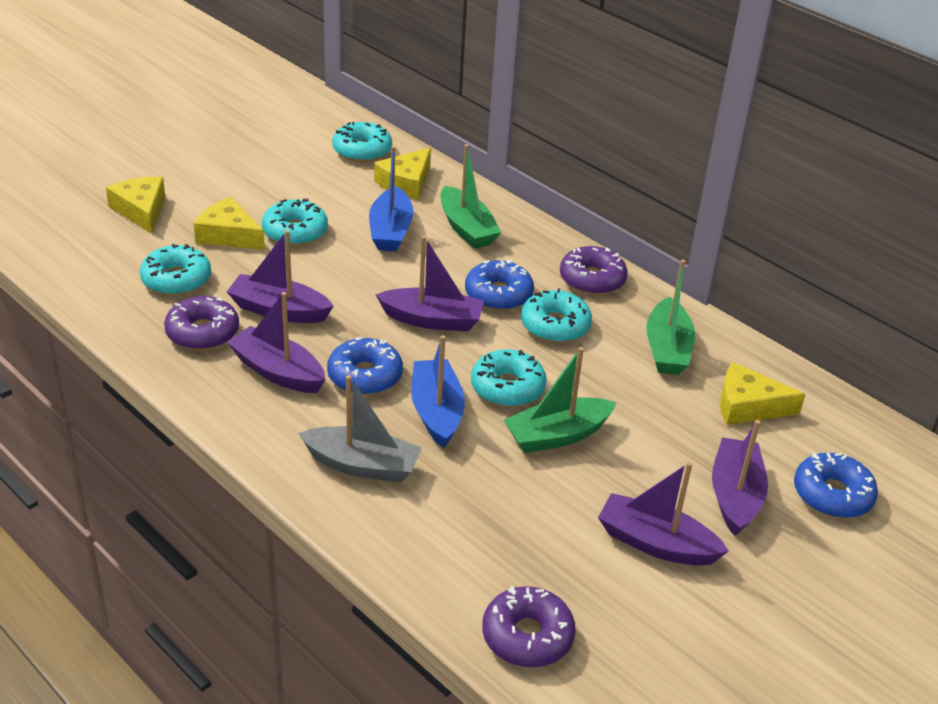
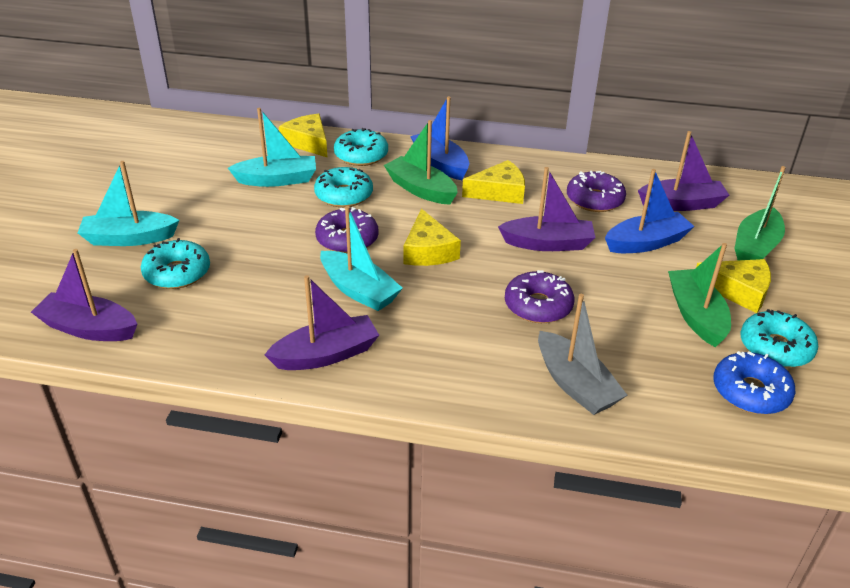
blue donut: [327,337,403,395] [465,259,534,311] [794,453,878,518] = 3 -> [713,351,795,414] = 1
purple boat: [227,230,334,323] [227,292,326,393] [376,236,484,331] [598,462,729,566] [712,420,768,536] = 5 -> [31,249,137,341] [264,275,379,370] [498,167,596,251] [638,131,729,211] = 4
turquoise boat: none = 0 -> [78,161,179,246] [228,108,316,187] [320,206,403,311] = 3
turquoise donut: [140,244,211,295] [262,198,328,246] [332,122,392,162] [471,349,547,407] [521,288,592,343] = 5 -> [141,238,210,289] [314,167,373,207] [334,128,388,166] [740,309,818,367] = 4

